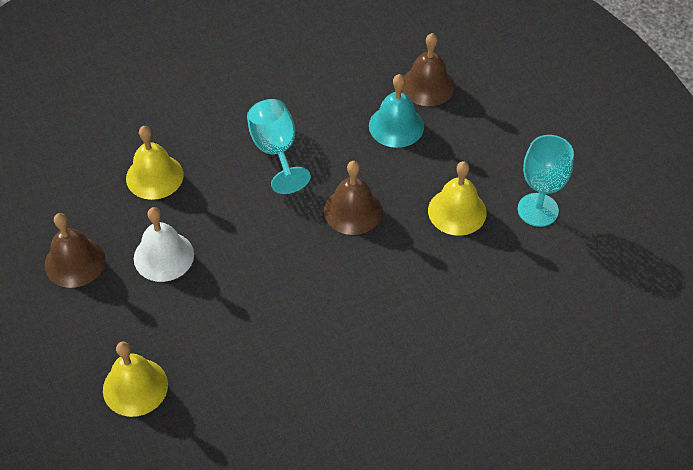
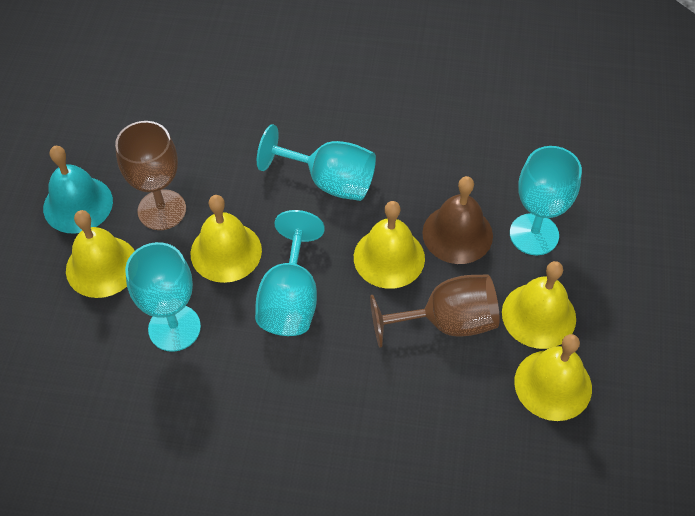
brown bell: [44,213,106,288] [324,161,382,235] [402,33,455,106] = 3 -> [422,176,493,264] = 1
brown goblet: none = 0 -> [115,121,186,230] [370,274,500,348] = 2
turquoise goblet: [247,99,311,194] [518,135,574,227] = 2 -> [125,242,201,352] [255,210,325,336] [257,124,376,201] [510,146,582,255] = 4
white bell: [134,207,194,282] = 1 -> none = 0
yellow bell: [103,341,168,417] [126,126,183,200] [428,161,487,236] = 3 -> [66,210,135,298] [190,195,262,283] [354,201,425,289] [502,261,576,349] [514,334,592,421] = 5

